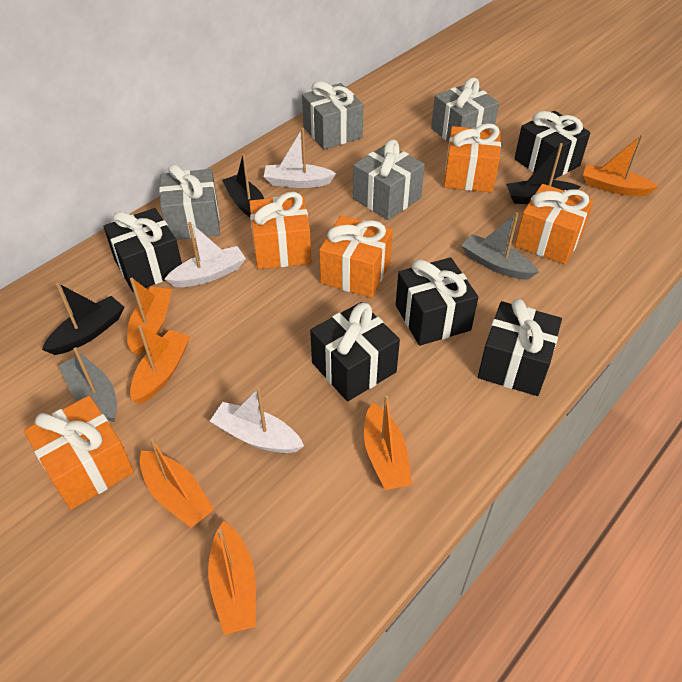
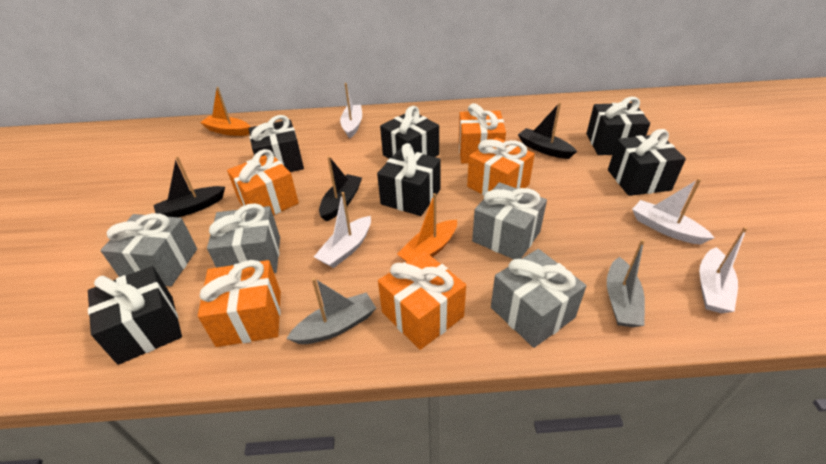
black gift: [103,208,182,292] [310,302,400,401] [396,257,478,346] [478,299,562,396] [514,111,590,180] = 5 -> [88,266,182,365] [249,115,304,172] [377,143,441,216] [380,106,439,159] [586,97,650,155] [608,129,686,196] = 6
orange boat: [127,278,172,356] [130,325,190,404] [140,438,214,528] [208,521,256,635] [364,395,412,490] [583,135,659,196] = 6 -> [200,87,250,136] [397,193,457,262] = 2
white boat: [165,222,246,287] [210,387,304,453] [264,128,336,188] = 3 -> [314,192,371,268] [340,83,362,138] [632,178,714,244] [699,227,748,313] = 4

